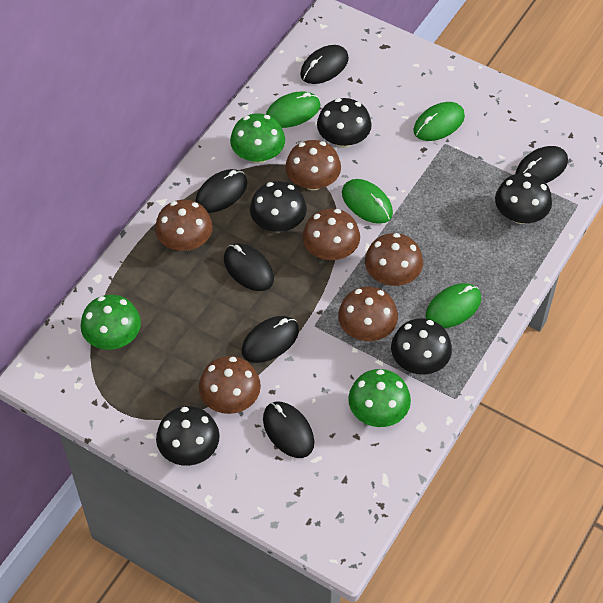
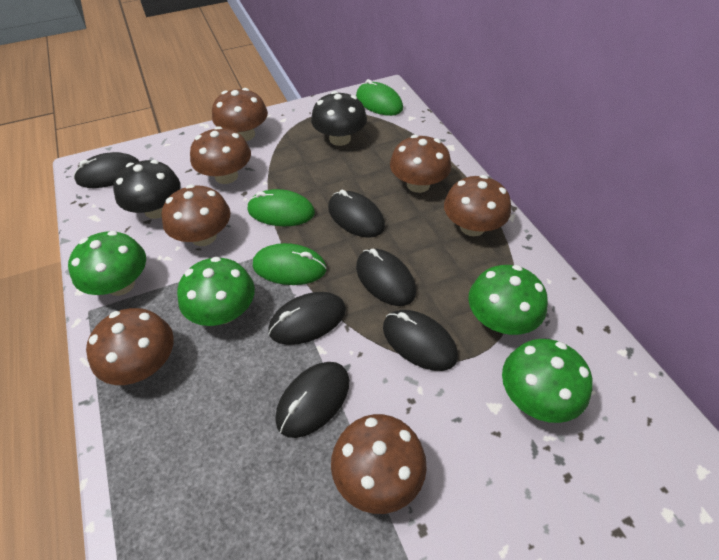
black mushroom: [156,406,220,466] [250,181,307,232] [317,98,372,148] [391,318,452,375] [495,173,552,224] = 5 -> [113,160,181,219] [311,91,367,146] = 2
brown mushroom: [155,200,213,251] [199,356,261,414] [285,140,341,190] [303,209,360,260] [338,287,398,341] [365,233,423,286] = 6 -> [86,308,174,385] [161,184,230,246] [190,126,251,184] [212,88,268,141] [331,414,427,514] [390,135,451,193] [444,175,511,237] = 7
green mouse: [266,91,320,128] [342,179,393,224] [413,102,465,141] [426,283,481,328] = 4 -> [247,189,315,226] [253,243,327,285] [356,79,403,116] = 3
green mushroom: [81,295,141,350] [230,113,285,164] [348,369,411,427] = 3 -> [68,231,146,296] [177,257,255,326] [468,265,548,335] [502,339,593,423] = 4

